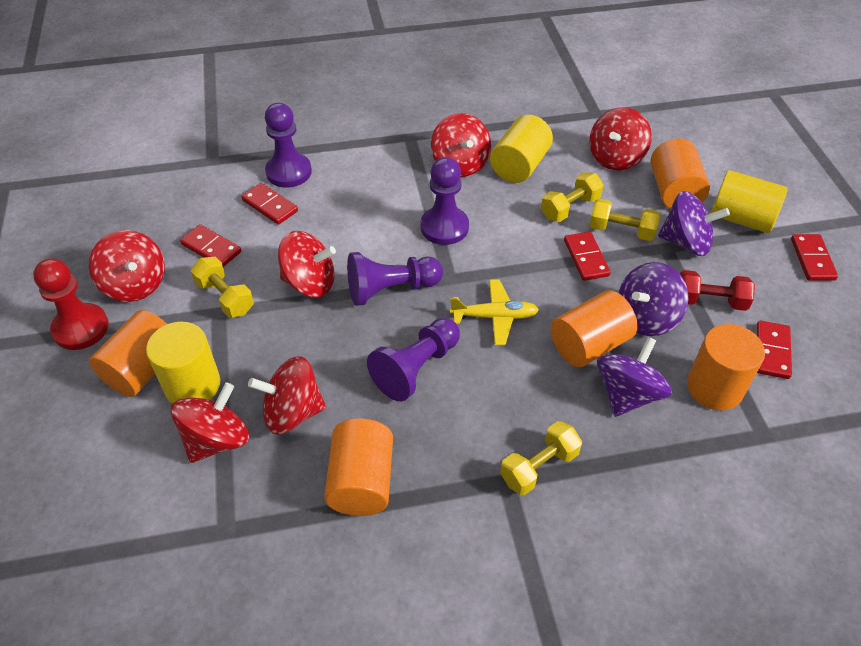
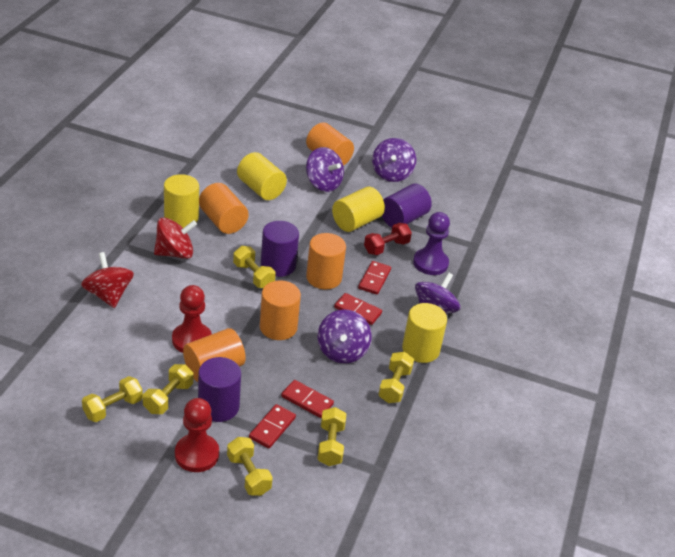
purple cylinder: none = 0 -> [198,357,241,422] [261,221,299,277] [382,183,432,227] = 3
purple pawn: [265,103,312,188] [347,252,443,306] [367,318,460,401] [421,157,469,245] = 4 -> [413,212,450,275] = 1
purple spinning top: [597,337,672,417] [619,262,688,336] [658,191,730,256] = 3 -> [306,147,344,192] [317,309,372,364] [372,138,416,182] [415,272,461,315] = 4
red domino: [180,224,241,267] [241,183,298,225] [564,232,611,281] [756,321,792,379] [791,234,838,281] = 5 -> [249,404,296,448] [281,380,334,418] [334,293,382,325] [358,261,391,295] = 4
red pawn: [33,258,109,350] = 1 -> [172,285,212,353] [175,398,219,472] = 2
red spinning top: [89,230,165,302] [171,383,250,463] [248,356,326,435] [278,231,336,298] [431,113,491,177] [589,107,652,171] = 6 -> [81,252,134,308] [154,217,197,259] = 2
yellow cylinder: [146,322,220,404] [490,115,553,183] [711,170,788,233] = 3 -> [164,174,199,228] [237,152,287,200] [332,187,385,232] [402,303,447,363] = 4
yellow dumbbell: [191,257,254,318] [500,421,582,495] [541,172,604,222] [589,199,660,241] = 4 -> [82,376,143,422] [143,364,193,414] [227,437,273,496] [233,246,276,288] [317,407,346,466] [378,352,414,403] = 6
yellow plane: [450,279,539,345] = 1 -> none = 0

